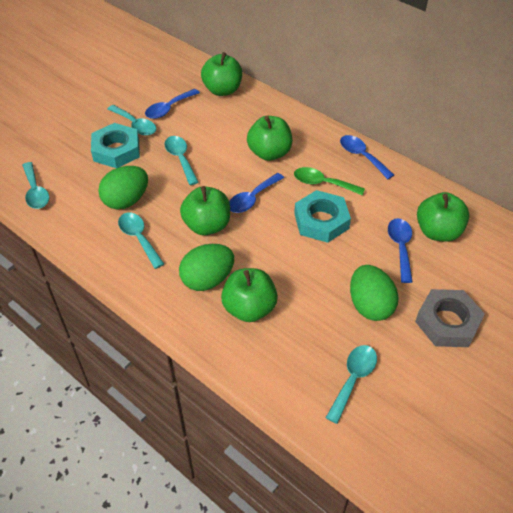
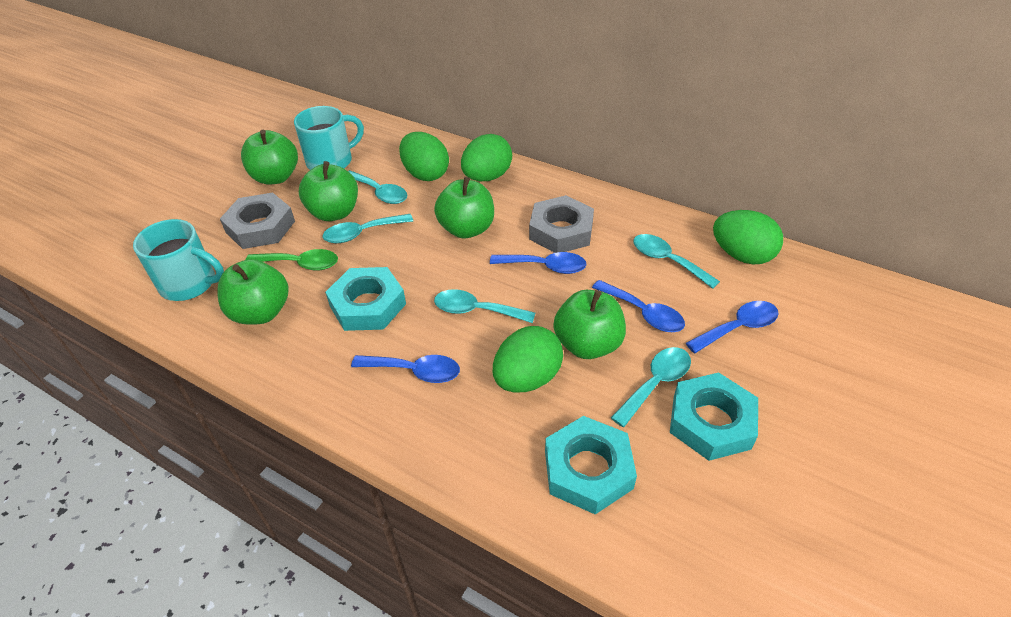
green egg: [98,166,148,209] [179,244,234,291] [350,265,398,321] = 3 -> [399,132,449,181] [461,134,512,181] [493,326,563,393] [713,210,783,264] = 4
grey nut: [415,289,485,347] = 1 -> [220,193,295,249] [529,195,594,253] = 2
turquoise mug: none = 0 -> [133,219,224,301] [294,106,364,170] = 2
turquoise nut: [91,123,140,168] [294,190,351,243] = 2 -> [325,267,406,331] [545,416,637,515] [670,372,758,461] = 3

